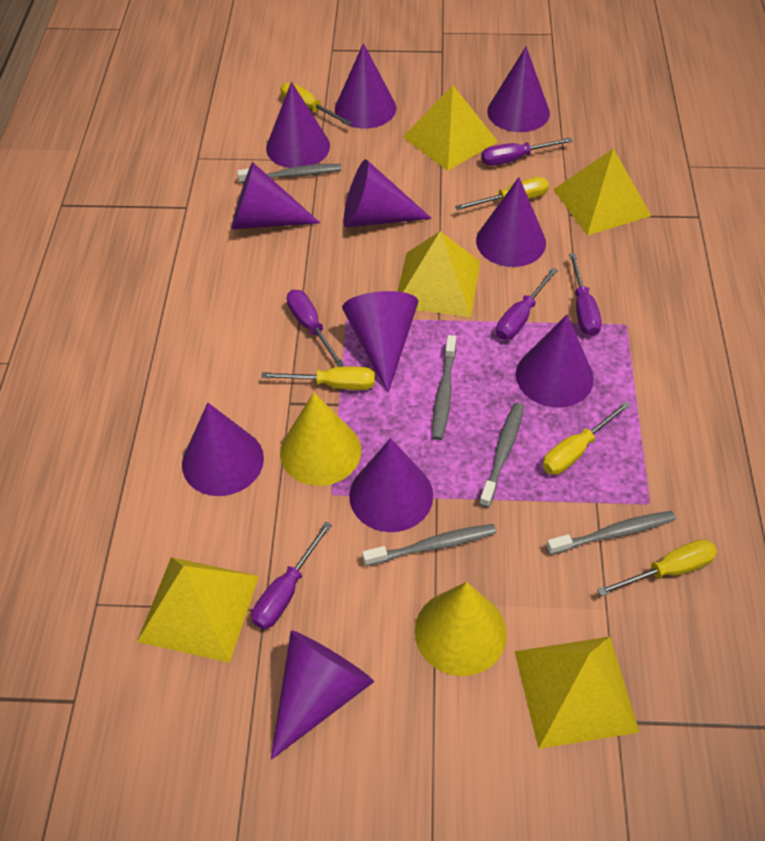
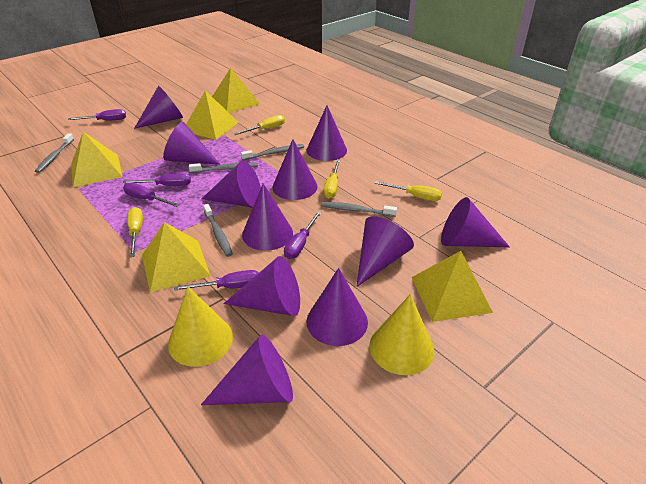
yellow screwdriver: [261,366,375,390] [280,82,352,126] [455,177,549,211] [543,401,630,475] [597,539,717,596] = 5 -> [127,207,143,257] [234,115,285,135] [324,160,340,198] [375,181,442,201] = 4

